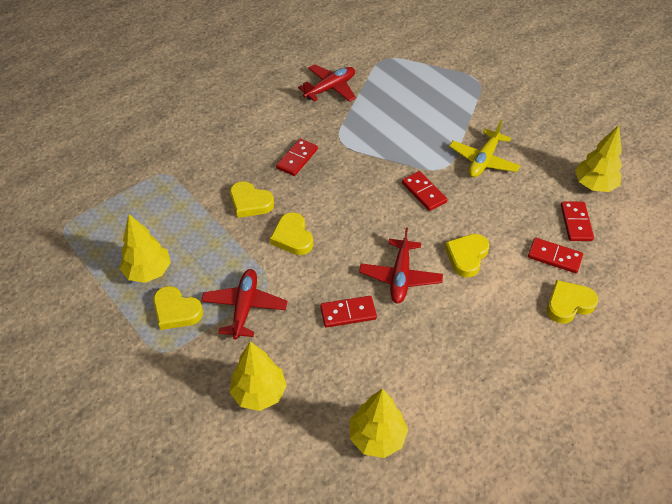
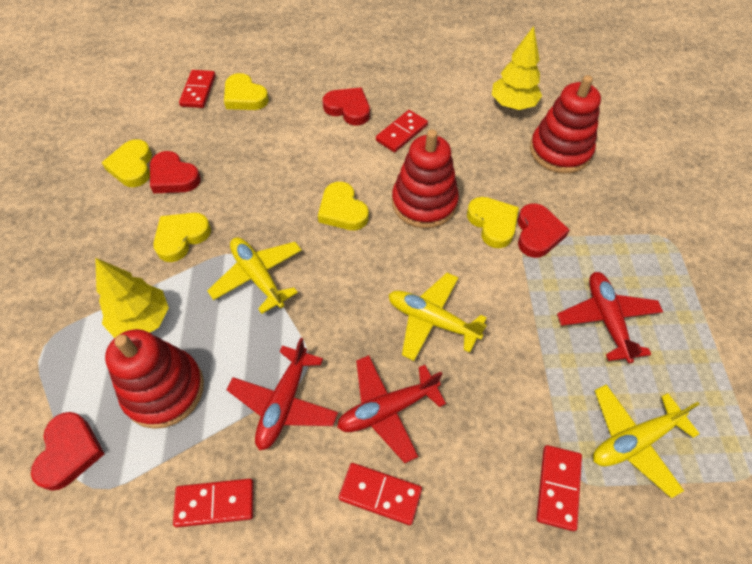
red heart: none = 0 -> [31,412,105,491] [150,151,201,193] [323,88,370,126] [518,203,569,258] = 4
red stacking toy: none = 0 -> [105,329,204,429] [392,129,459,228] [530,75,601,174] = 3
yellow plane: [449,120,521,177] = 1 -> [207,237,302,314] [388,273,487,361] [593,384,700,498] = 3
yellow tree: [120,214,171,283] [230,341,287,411] [350,389,408,458] [575,125,622,192] = 4 -> [95,258,169,338] [492,26,542,110] = 2

